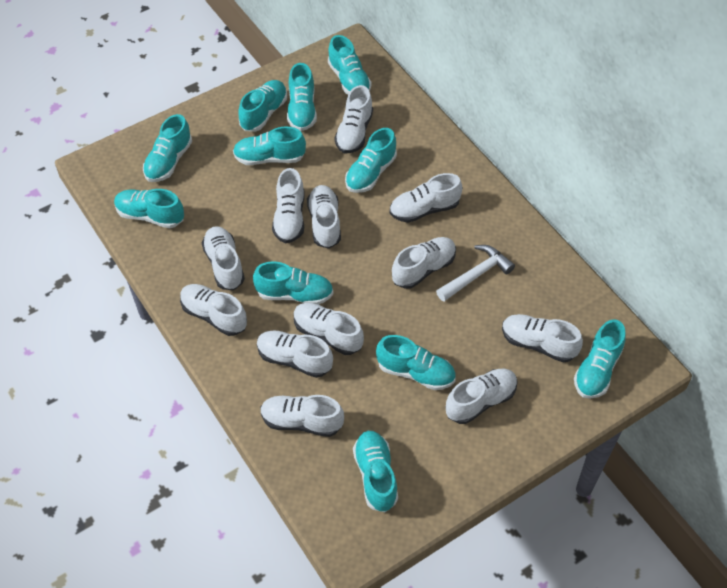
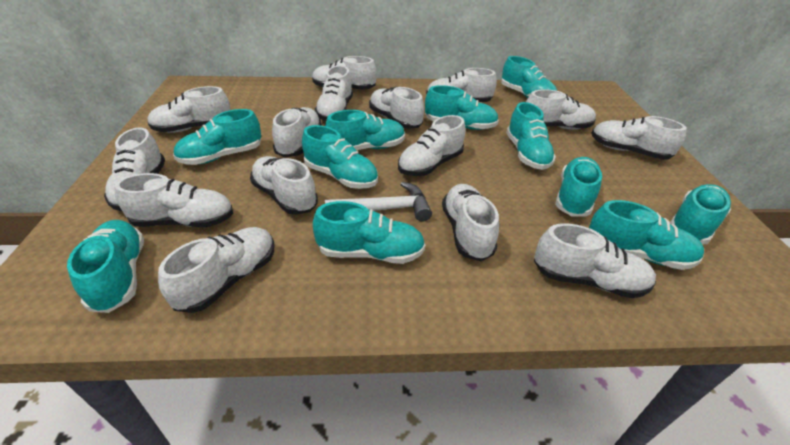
white shoe: [180,284,247,336] [202,226,245,290] [257,331,333,378] [260,395,344,437] [272,168,305,243] [294,303,364,355] [307,185,341,249] [335,85,373,153] [389,173,462,223] [392,237,456,289] [445,369,518,424] [502,314,583,363] = 12 -> [104,127,165,211] [114,173,233,227] [147,86,231,133] [158,227,275,313] [250,156,318,215] [272,107,322,157] [312,56,377,90] [315,65,353,121] [369,87,424,129] [398,115,465,176] [426,68,497,102] [442,184,499,261] [526,89,596,130] [534,223,656,298] [591,116,687,160] = 15

